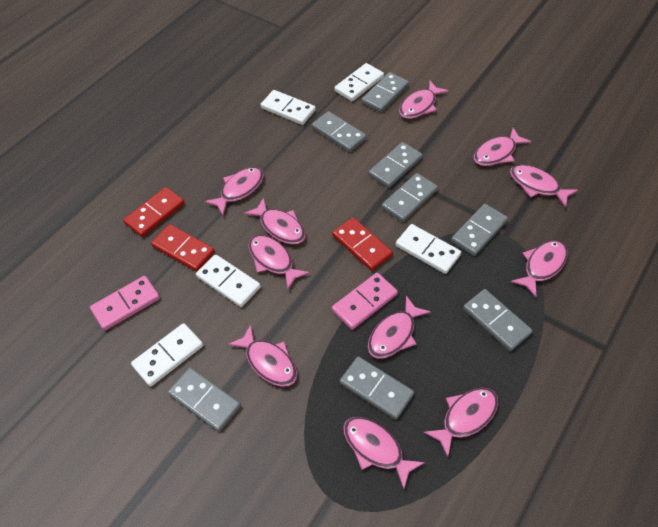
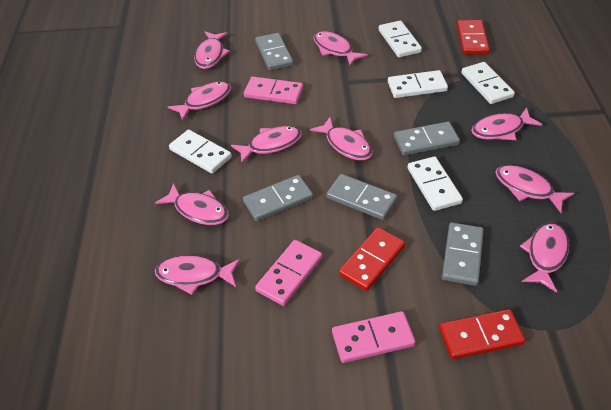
grey domino: [168,368,241,432] [312,111,367,152] [340,356,414,420] [361,72,409,112] [369,142,423,188] [382,173,438,222] [451,204,508,256] [463,289,532,351] = 8 -> [243,175,313,222] [255,33,293,71] [326,174,397,220] [394,122,460,156] [442,222,484,286] = 5
pink domino: [90,276,160,331] [332,273,398,330] = 2 -> [244,76,303,104] [255,240,322,306] [332,311,415,363] = 3
pink fish: [204,167,264,215] [228,325,297,387] [244,197,306,244] [248,235,310,289] [343,417,425,489] [368,296,431,359] [399,81,449,119] [423,388,498,457] [474,128,531,166] [510,165,578,207] [511,240,568,298] = 11 -> [155,183,229,225] [155,255,240,295] [168,81,231,121] [194,32,230,69] [231,126,302,164] [310,117,373,160] [313,31,368,66] [471,108,542,140] [495,165,575,213] [520,222,569,293] = 10

